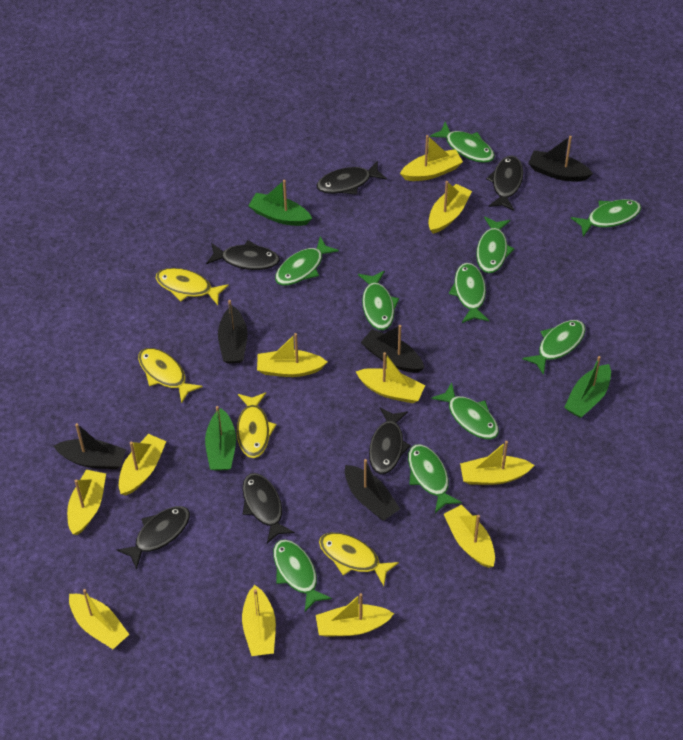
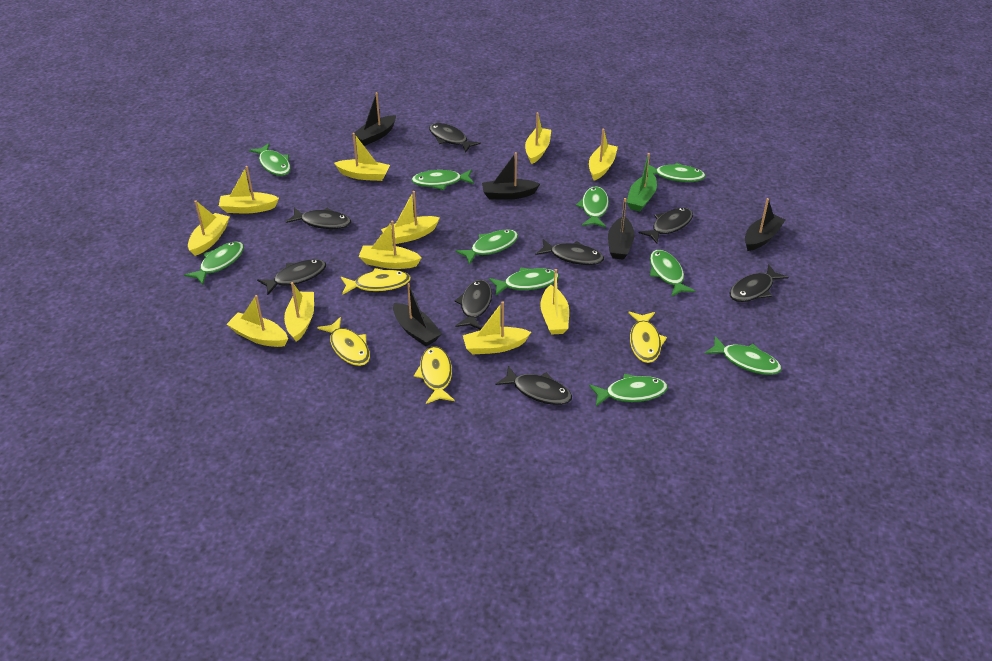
black fish: [117,506,190,570] [206,240,280,270] [242,473,295,543] [316,160,387,195] [369,407,411,474] [486,156,523,211] = 6 -> [257,259,326,295] [286,208,351,229] [429,123,481,153] [455,280,492,330] [495,366,572,405] [536,239,604,265] [639,208,693,244] [729,264,788,302] = 8
green boat: [205,406,236,471] [248,180,312,226] [564,356,611,418] = 3 -> [626,153,657,211] = 1

